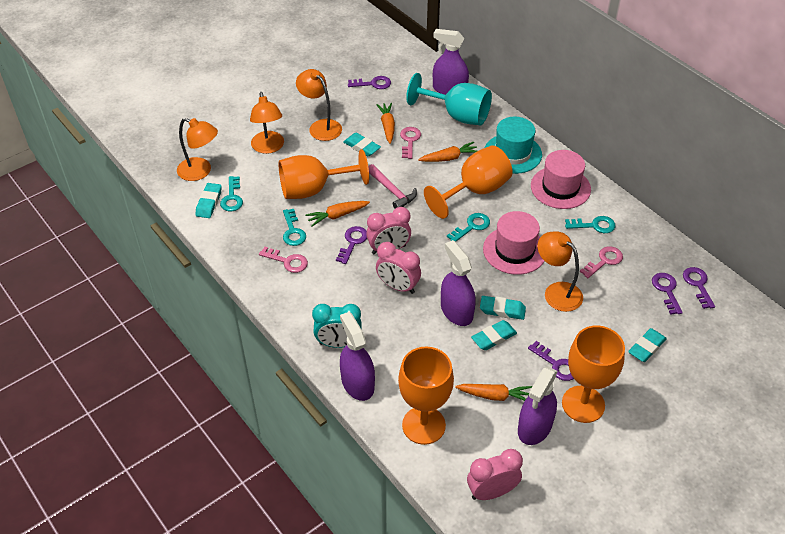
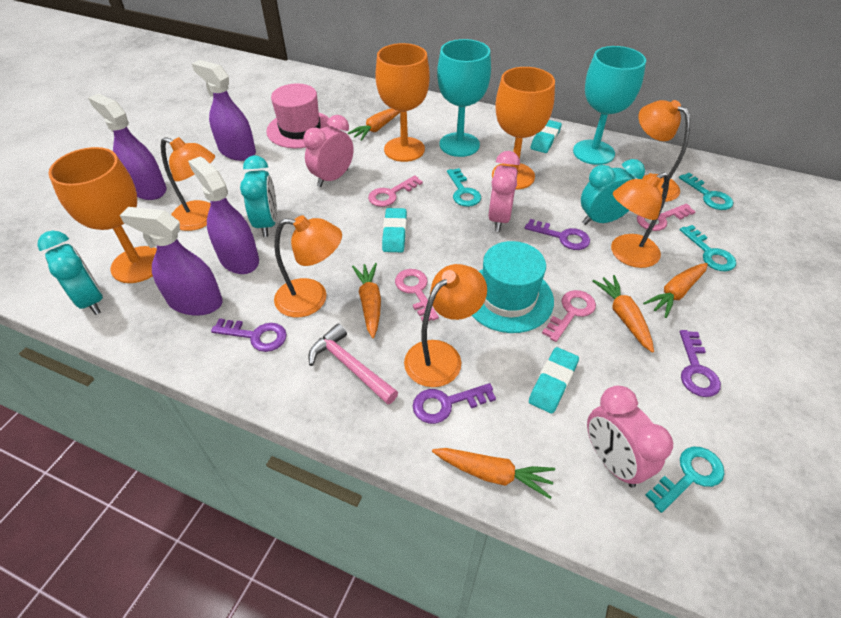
orange carrot: [305,201,370,227] [376,103,395,144] [418,142,477,162] [455,384,533,401] = 4 -> [348,108,400,141] [352,263,381,338] [432,448,555,499] [592,275,654,353] [643,263,708,318] = 5
orange goblet: [279,149,369,199] [398,347,454,445] [424,145,513,219] [562,326,625,423] = 4 -> [48,147,157,283] [375,43,430,162] [492,67,555,190] = 3
orange lamp: [177,118,218,181] [250,92,284,154] [296,69,342,141] [538,231,583,312] = 4 -> [161,137,215,231] [274,215,342,317] [404,264,487,387] [611,172,669,268] [638,100,690,202] = 5
pink hat: [483,211,545,275] [531,150,591,209] = 2 -> [266,83,332,148] = 1
pink key: [259,247,308,273] [400,127,421,159] [580,246,623,278] = 3 -> [368,175,423,207] [395,269,439,322] [542,290,596,342] [637,204,696,231] = 4
purple key: [336,226,367,264] [348,76,391,89] [528,341,574,381] [652,273,683,315] [683,267,715,309] = 5 -> [211,318,287,352] [413,383,496,424] [525,219,590,250] [680,330,721,397] = 4
turquoise clock: [312,304,362,348] = 1 -> [37,231,103,315] [240,155,277,237] [581,159,645,225] = 3
turquoise eraser: [196,183,222,218] [343,133,381,156] [471,320,517,350] [480,296,526,320] [628,328,667,362] = 5 -> [382,208,407,252] [529,347,579,414] [531,120,562,153] = 3
turquoise goblet: [406,73,492,125] = 1 -> [437,39,491,157] [573,46,646,165] = 2

